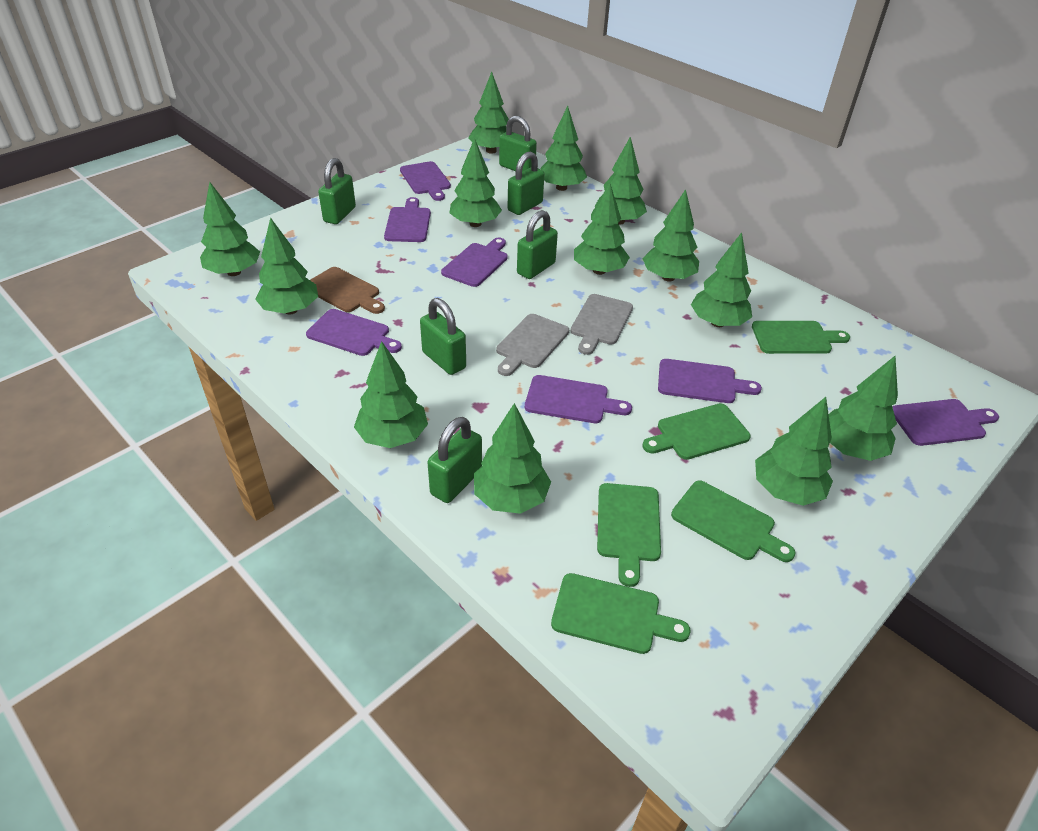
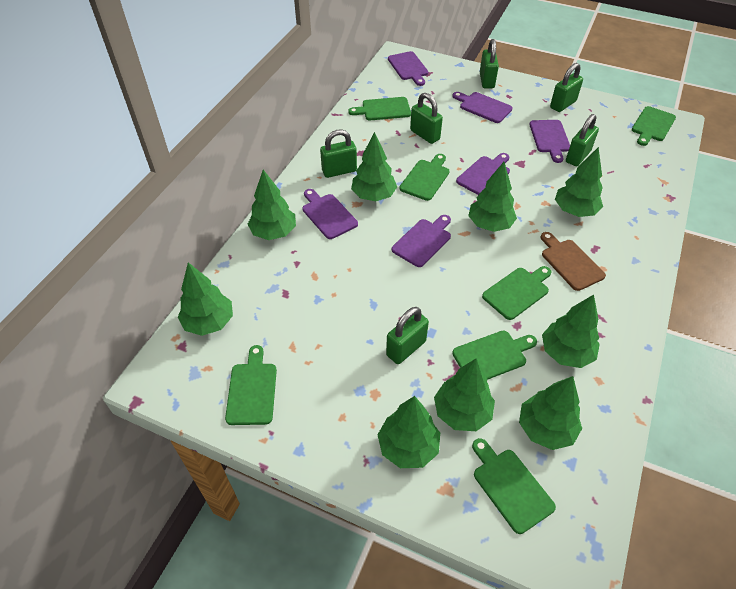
green cutting board: [551,573,691,654] [597,483,661,587] [642,403,751,460] [671,480,796,562] [752,321,850,354] = 5 -> [225,345,277,425] [348,97,411,120] [399,154,450,201] [452,331,537,380] [472,438,556,534] [482,266,552,320] [632,106,676,146] = 7
green tree: [200,182,260,276] [255,217,318,314] [354,341,428,448] [449,138,502,227] [468,72,509,154] [474,403,551,514] [541,106,587,191] [574,183,630,275] [595,137,647,224] [642,189,699,282] [691,232,752,327] [755,397,833,506] [829,356,898,461] = 13 -> [178,262,233,336] [247,170,296,240] [351,132,397,201] [378,396,440,468] [434,358,495,431] [468,162,517,232] [519,376,582,450] [542,294,600,368] [555,147,603,217] = 9
grey cutting board: [496,314,569,376] [571,294,633,355] = 2 -> none = 0
purple cutting board: [306,309,402,356] [384,197,431,242] [400,161,451,201] [441,238,508,287] [525,375,632,423] [658,359,762,403] [892,399,999,446] = 7 -> [302,189,358,239] [388,51,428,86] [392,215,451,267] [453,92,512,123] [456,153,510,195] [529,120,570,163] = 6

